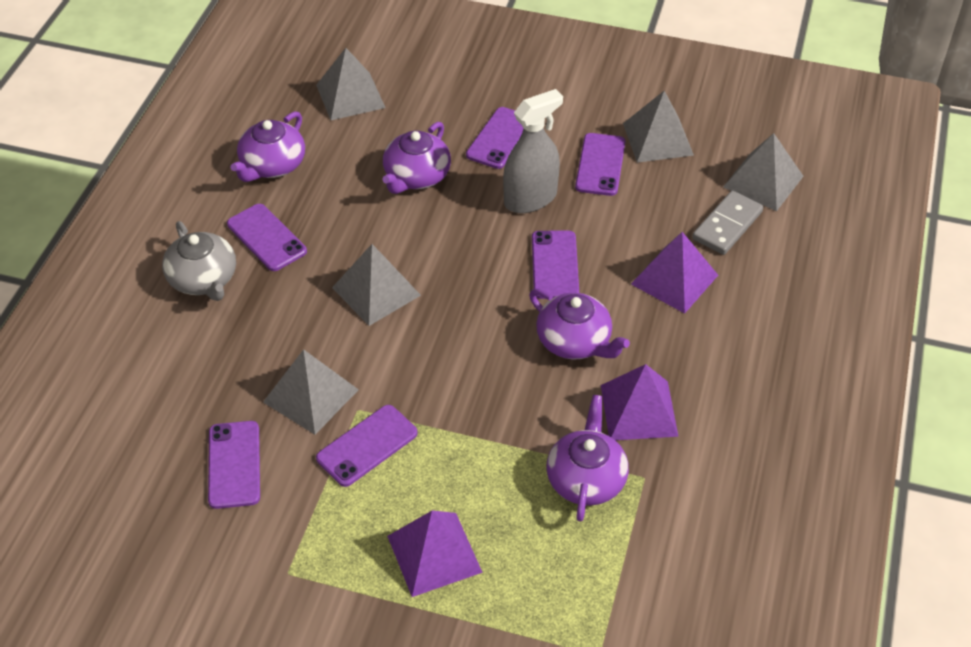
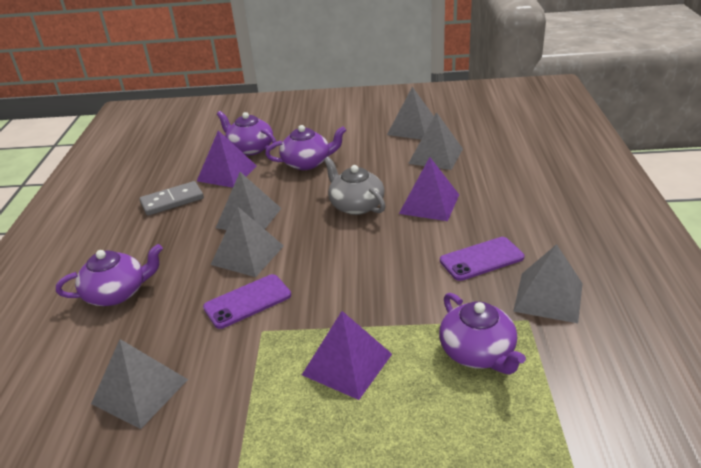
grey pyramid: [263,349,359,435] [316,48,385,120] [332,244,421,326] [623,91,694,163] [723,133,804,211] = 5 -> [91,339,188,429] [211,207,284,277] [216,172,281,230] [387,87,434,139] [408,112,463,170] [513,244,583,323] = 6
grey spray bottle: [503,89,563,213] = 1 -> none = 0
purple phone: [208,421,260,509] [227,204,307,271] [316,405,418,487] [466,107,523,169] [532,231,579,299] [575,133,625,196] = 6 -> [203,274,291,329] [440,237,524,281] = 2

